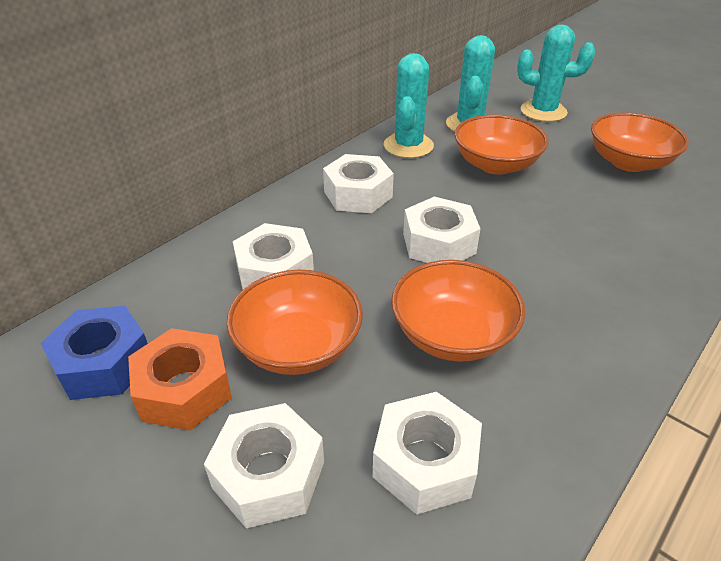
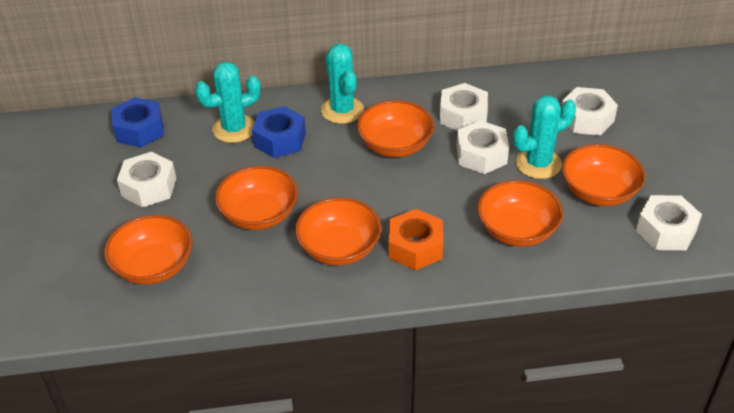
blue nut: [41,306,148,400] = 1 -> [112,97,164,147] [252,106,306,158] = 2
orange bowl: [226,270,363,375] [391,260,525,362] [454,115,549,175] [591,112,689,172] = 4 -> [104,215,193,285] [215,166,298,230] [295,198,381,266] [357,100,434,157] [478,180,563,247] [562,144,645,206] = 6

